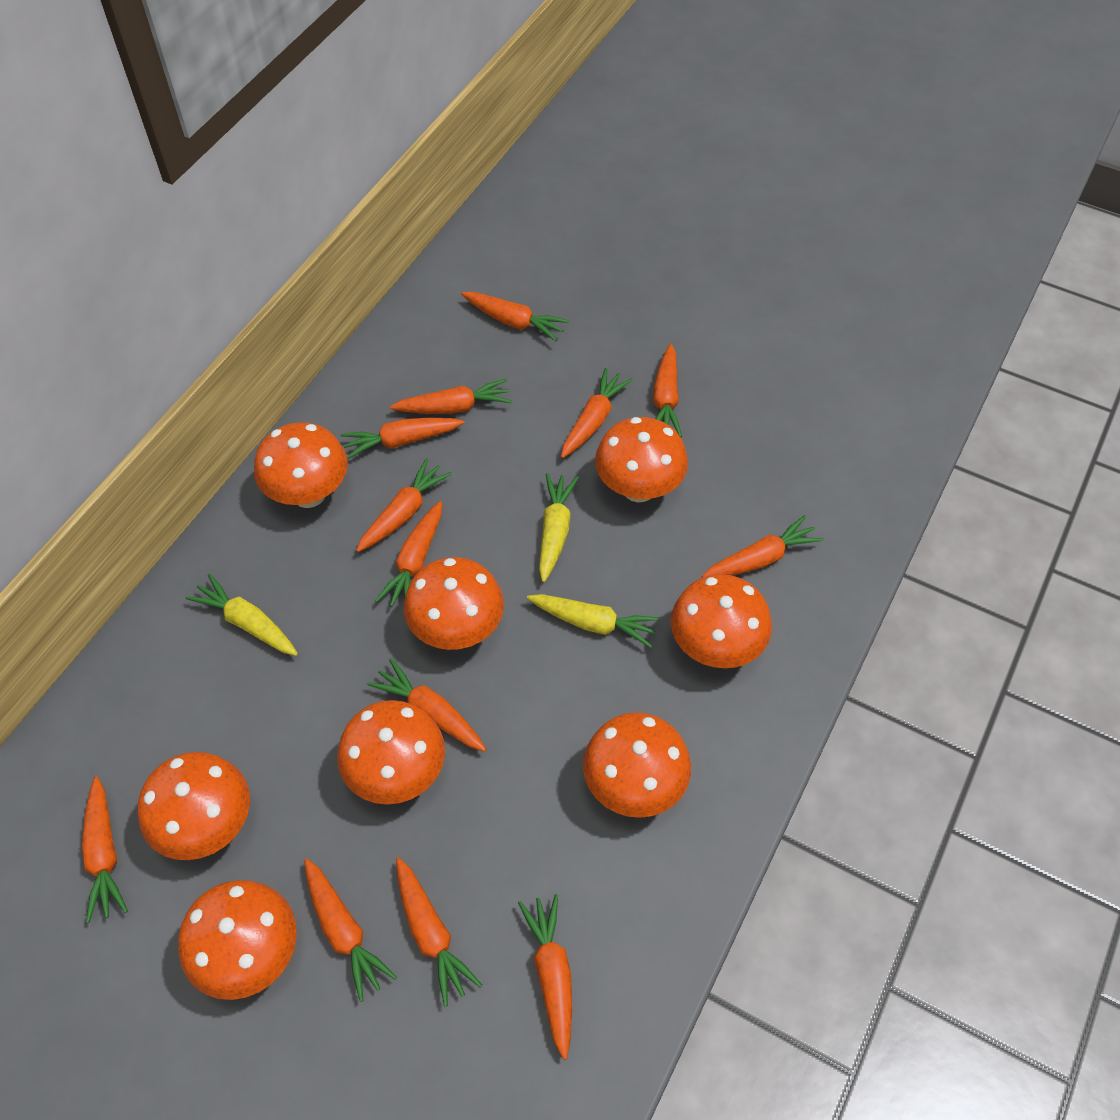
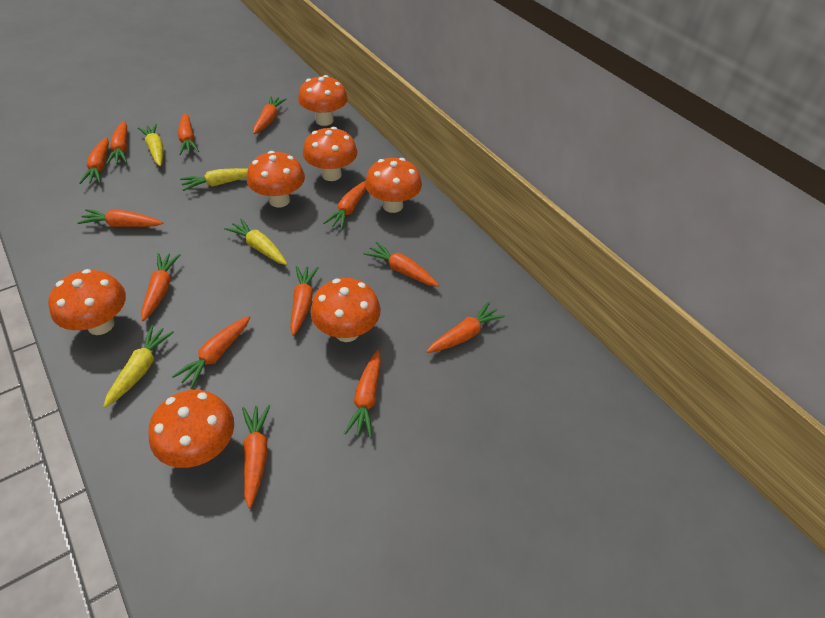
orange mushroom: [138,752,250,860] [178,880,297,1000] [254,422,348,508] [337,700,445,804] [404,557,504,650] [583,712,691,818] [595,417,688,502] [671,574,772,668] = 8 -> [48,269,126,335] [148,390,234,468] [247,151,305,207] [298,75,348,126] [303,127,357,181] [310,278,381,342] [365,158,422,213] = 7
yellow carrot: [186,574,298,656] [527,594,660,648] [539,473,579,582] = 3 -> [103,325,174,408] [138,124,163,166] [180,168,248,191] [224,218,287,265] = 4

